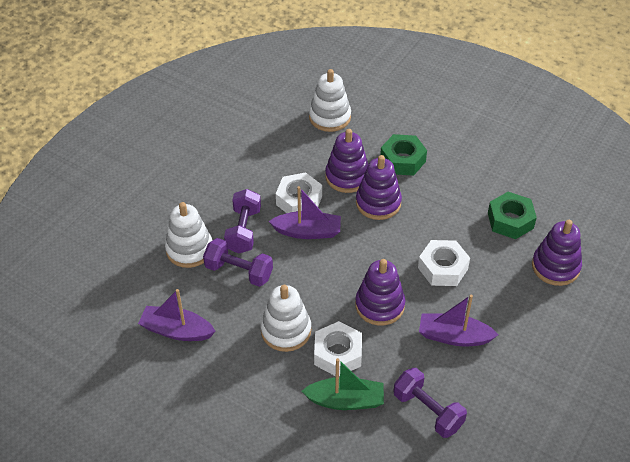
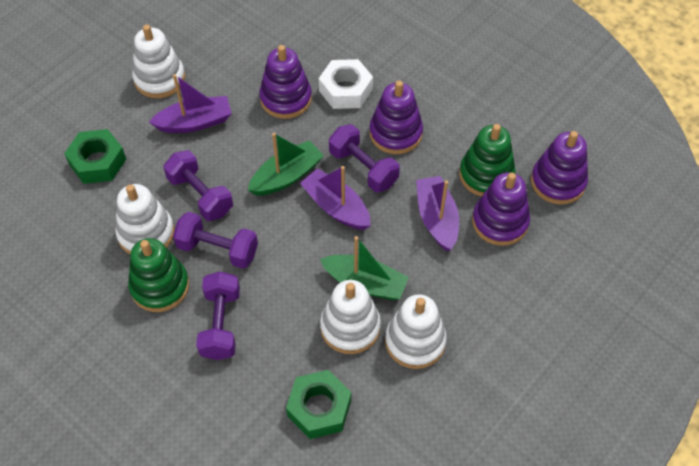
green boat: [301,358,384,410] = 1 -> [248,133,324,195] [320,236,409,300] = 2
green stacking toy: none = 0 -> [128,238,189,312] [459,124,515,197] = 2
purple dumbbell: [203,238,273,287] [224,189,261,254] [393,368,467,438] = 3 -> [163,150,233,221] [173,212,258,269] [196,272,240,360] [329,124,400,192] = 4
white nut: [276,172,322,213] [314,321,362,376] [418,240,470,286] = 3 -> [319,59,373,109] = 1
white stacking toy: [165,202,212,268] [261,285,311,352] [309,69,351,132] = 3 -> [115,184,175,255] [132,25,185,98] [320,280,381,354] [385,294,447,369] = 4

